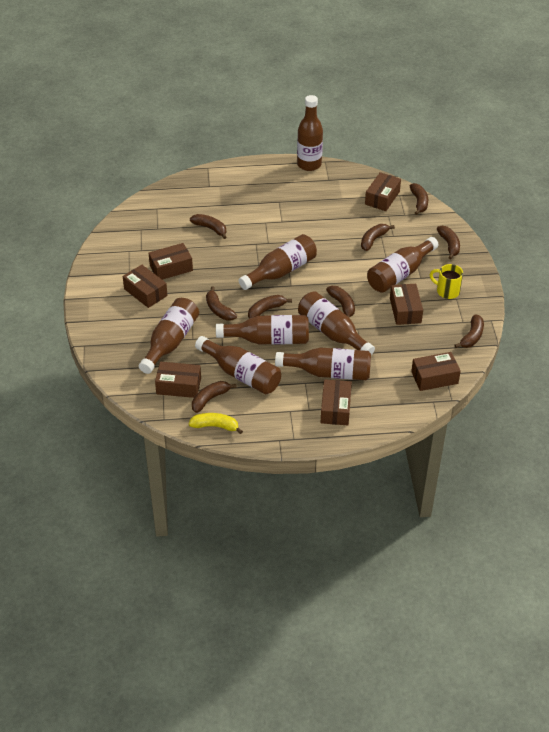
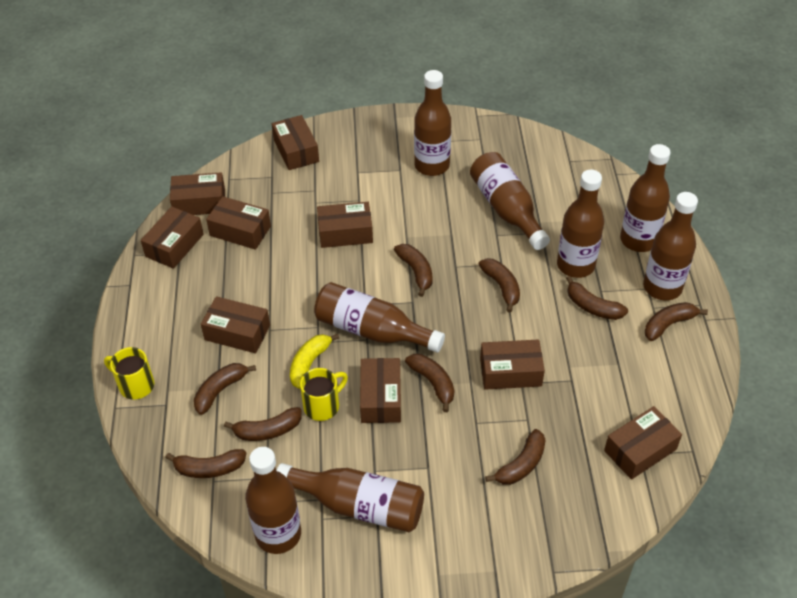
brown box: [123,265,168,308] [149,243,193,280] [155,362,201,398] [320,379,352,425] [365,172,401,211] [390,284,423,325] [411,352,461,391] = 7 -> [141,207,204,269] [170,172,225,215] [201,296,270,353] [206,196,271,250] [272,115,319,170] [317,202,373,248] [360,358,401,423] [480,339,545,390] [604,406,682,480] = 9
yellow mug: [430,264,463,299] = 1 -> [104,347,154,400] [300,368,348,421] = 2

